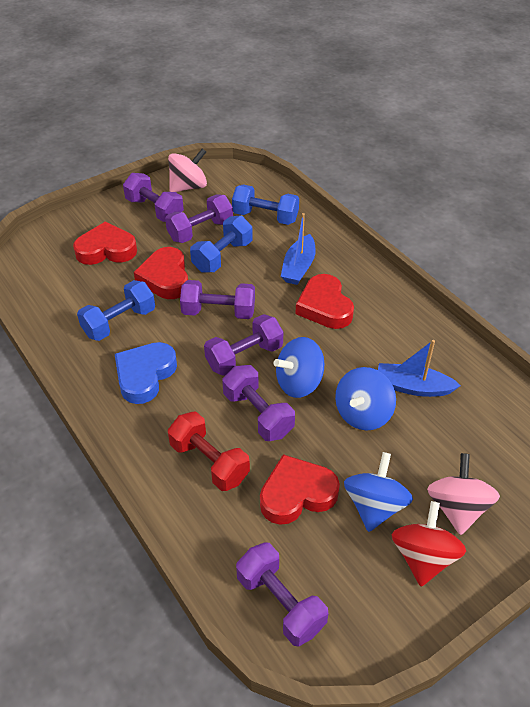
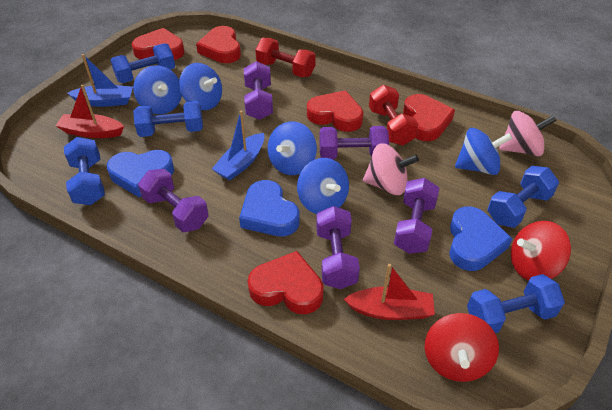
blue dumbbell: [77,280,155,341] [190,215,253,273] [232,184,299,225] = 3 -> [64,137,105,205] [110,43,175,83] [133,101,203,137] [467,274,565,333] [488,166,559,228] = 5
blue heart: [115,342,177,404] = 1 -> [107,150,174,197] [239,180,300,236] [449,207,513,271] = 3
blue spinning top: [274,337,324,398] [335,367,396,431] [344,452,413,532] = 3 -> [133,66,182,114] [179,63,222,110] [268,121,317,175] [297,158,349,214] [455,128,513,175] = 5
purple dumbbell: [123,173,184,222] [165,194,233,243] [180,280,255,319] [204,314,283,376] [222,365,295,441] [236,542,328,646] = 6 -> [138,169,209,232] [244,61,273,120] [316,206,360,289] [319,126,389,159] [394,178,439,254] = 5
red boat: none = 0 -> [56,85,124,138] [344,264,435,320] = 2
red dumbbell: [168,411,250,491] = 1 -> [255,38,316,77] [369,85,418,146] = 2
red heart: [73,221,137,265] [134,247,188,299] [260,454,340,525] [296,274,354,329] = 4 -> [132,28,184,60] [196,26,241,63] [248,251,324,314] [307,90,363,132] [403,94,455,141] = 5
red spinning top: [391,501,466,587] = 1 -> [425,313,499,382] [511,221,571,281] = 2

